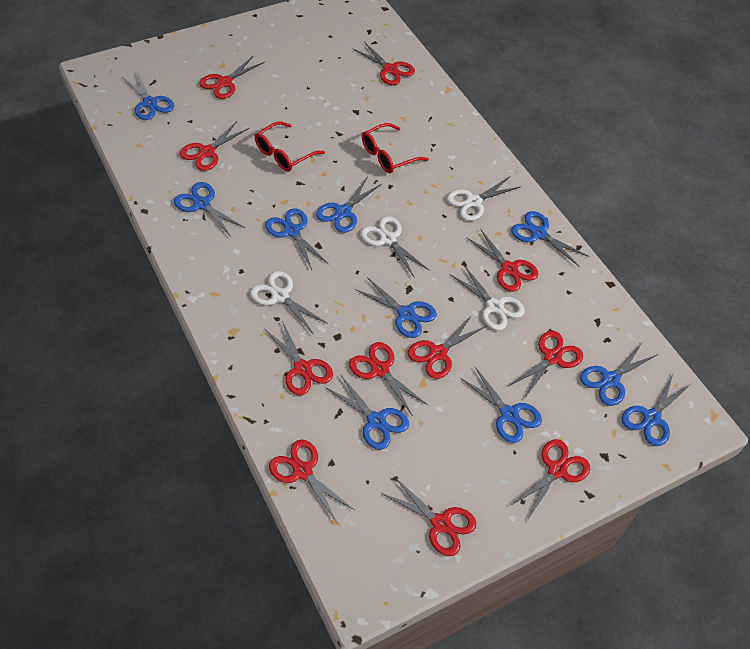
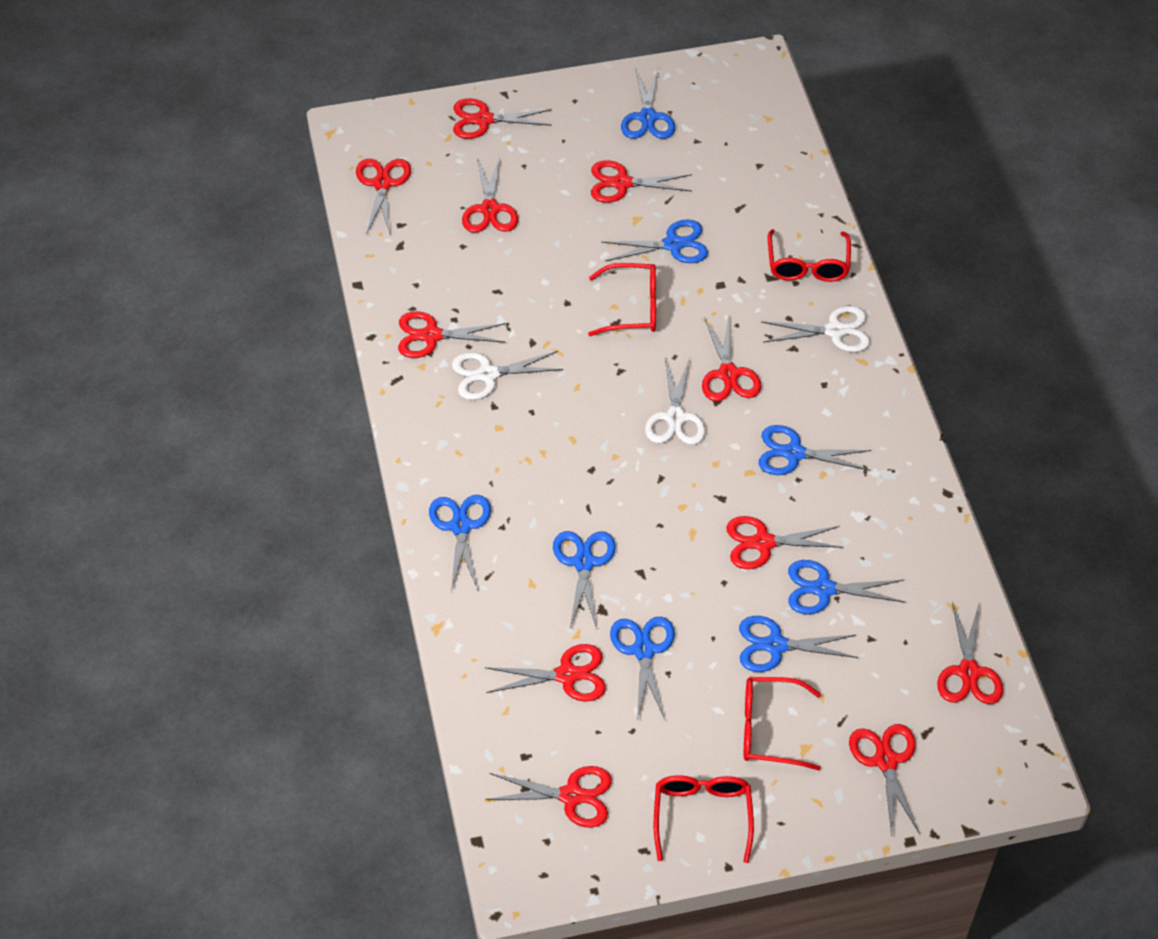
blue scissors: [122,72,174,120] [174,182,245,237] [265,208,328,270] [316,178,382,233] [325,374,409,450] [355,277,437,338] [460,367,542,443] [511,211,589,266] [580,342,658,406] [622,372,692,446] = 10 -> [429,495,491,591] [553,531,616,629] [602,219,708,263] [610,617,675,720] [621,69,675,139] [739,616,858,672] [759,425,872,475] [788,560,904,614] = 8
red glasses: [255,121,325,171] [362,123,429,173] = 2 -> [588,263,656,336] [654,775,754,863] [744,677,821,770] [768,229,851,282] = 4
white scissors: [250,271,328,333] [360,216,429,278] [447,177,520,221] [450,265,525,331] = 4 -> [452,351,563,400] [645,358,706,445] [761,306,870,352] = 3

